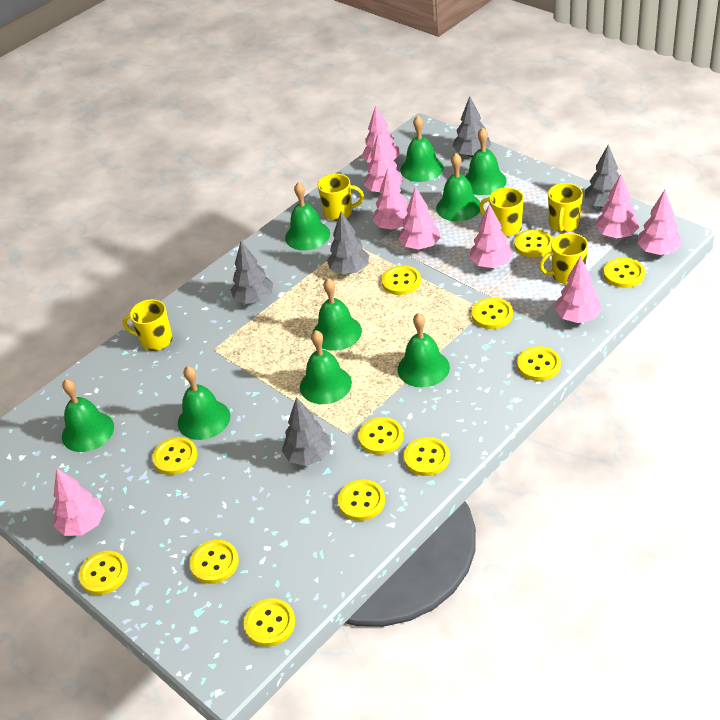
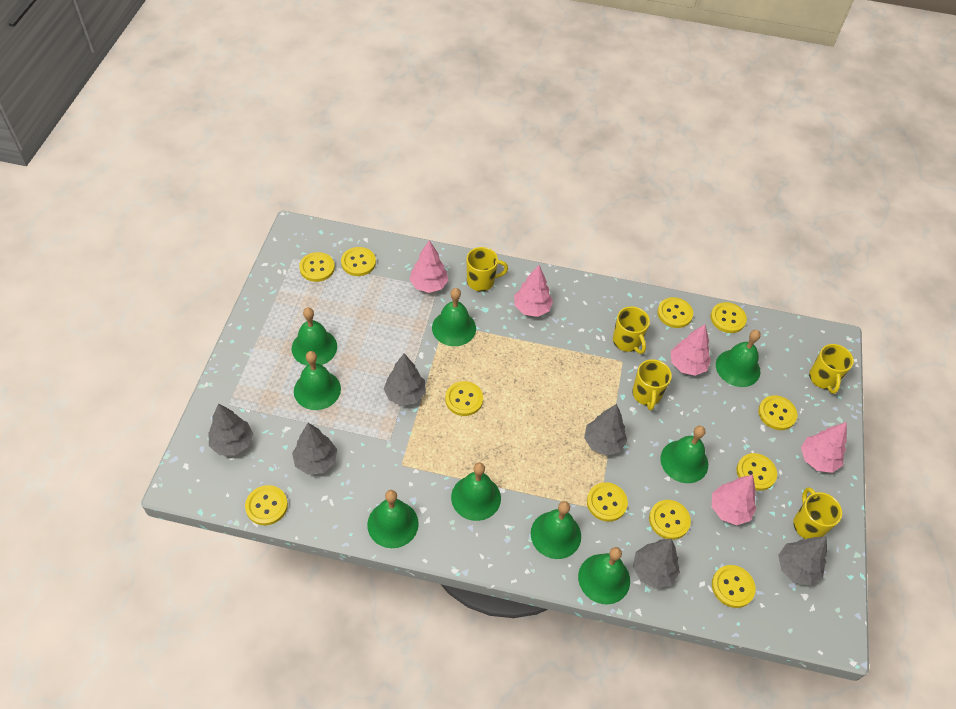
grey tree: [231,241,273,304] [282,397,332,466] [327,212,369,274] [453,96,491,157] [585,145,620,208] = 5 -> [209,403,253,456] [292,423,337,475] [384,353,426,406] [584,404,627,456] [633,539,680,589] [778,536,827,586] = 6
pink tree: [53,468,105,536] [362,106,400,163] [364,133,403,192] [372,168,408,230] [398,186,441,250] [469,204,513,268] [555,256,602,323] [595,175,639,239] [637,190,682,255] = 9 -> [410,240,448,293] [514,265,553,317] [671,324,711,376] [712,475,756,525] [801,422,847,473] = 5
yellow button: [79,551,128,595] [152,437,197,475] [190,540,239,584] [244,598,295,647] [338,480,385,521] [358,417,403,455] [381,265,421,295] [404,437,450,476] [472,297,513,329] [514,229,553,257] [517,346,561,381] [604,258,645,288] = 12 -> [245,485,288,525] [299,252,335,282] [341,247,376,276] [445,381,483,416] [587,482,628,522] [649,500,691,540] [657,297,693,328] [710,302,747,333] [712,565,756,608] [737,453,777,491] [758,395,797,430] = 11

